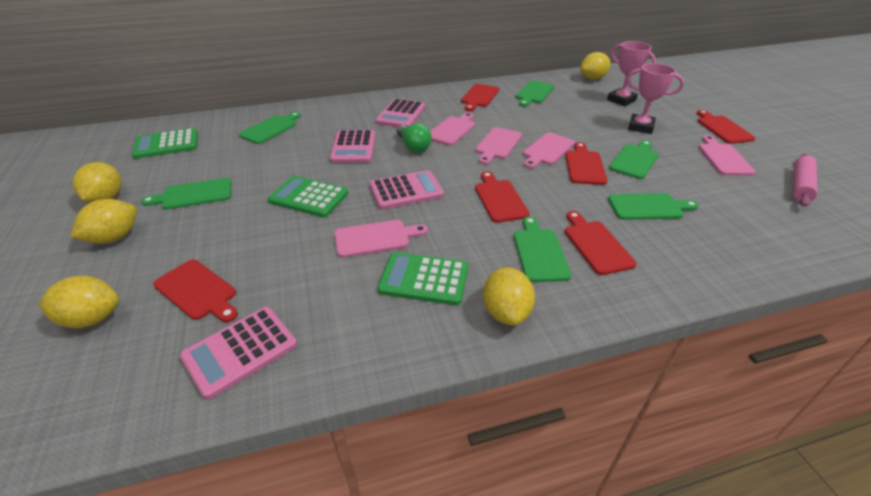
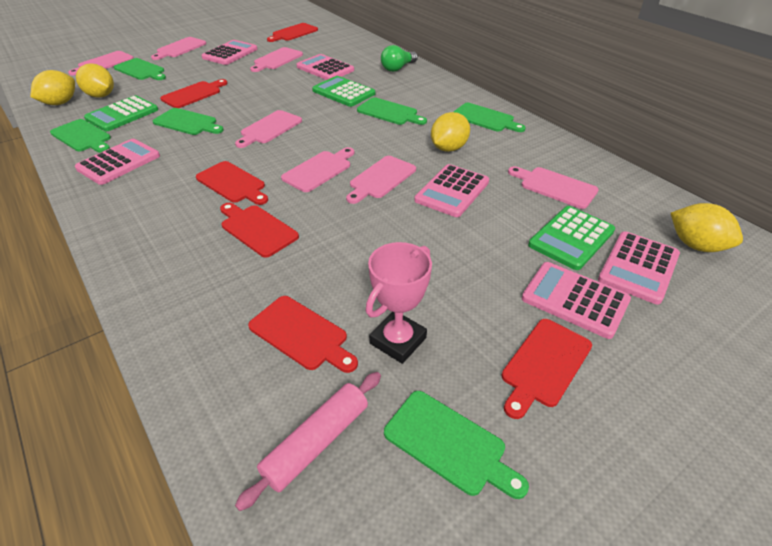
pink calculator: [180,307,297,400] [330,130,376,163] [369,170,444,209] [376,99,425,127] = 4 -> [75,139,160,185] [201,40,257,65] [296,54,354,80] [414,164,489,217] [522,262,631,339] [598,231,680,304] = 6
pink cutting board: [334,220,428,258] [430,113,475,145] [475,127,522,164] [523,133,575,169] [699,135,756,176] = 5 -> [68,51,134,76] [151,37,206,60] [235,110,302,148] [250,47,303,72] [281,147,354,192] [346,156,416,204] [508,166,599,209] = 7
pink trophy: [607,41,656,106] [627,63,684,134] = 2 -> [366,242,432,364] = 1
yellow lemon: [38,276,119,328] [70,199,137,244] [72,162,122,203] [483,267,535,325] [580,52,610,80] = 5 -> [30,70,75,105] [76,63,114,98] [431,112,470,152] [671,203,743,252] = 4

